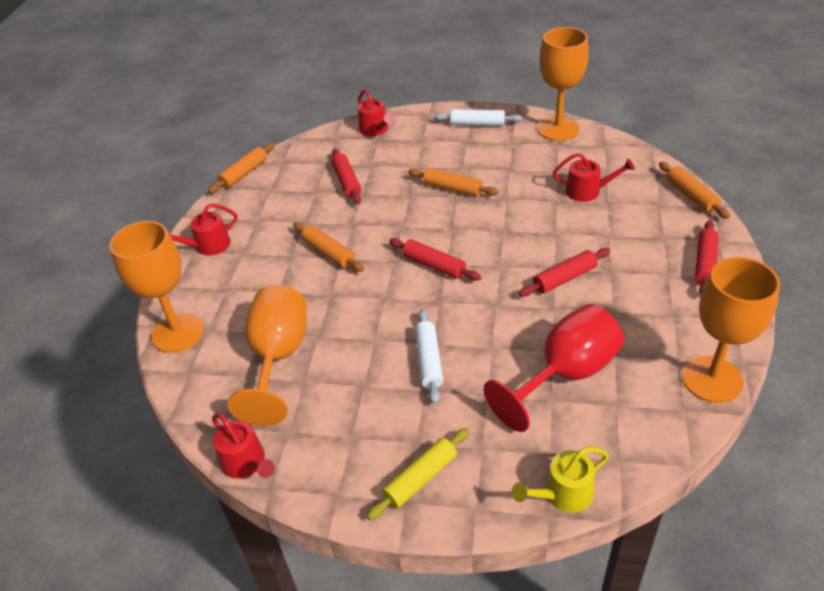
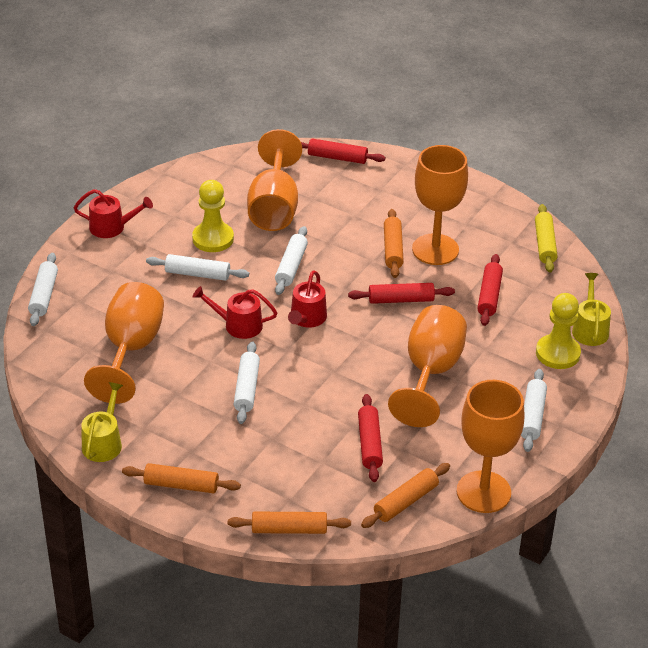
orange goblet: [109,221,204,353] [227,285,307,426] [538,27,589,141] [682,257,780,403] = 4 -> [84,282,164,404] [247,129,302,231] [388,305,467,427] [412,145,468,265] [456,380,524,513] = 5
red goblet: [484,304,624,432] = 1 -> none = 0
red watering can: [170,204,237,256] [212,414,275,478] [358,89,395,136] [553,153,635,202] = 4 -> [74,189,153,238] [193,286,277,339] [288,270,327,328] = 3
white rolling pin: [415,309,443,404] [434,109,522,126] = 2 -> [28,253,58,326] [146,254,249,281] [234,341,260,424] [275,226,308,295] [521,369,547,452] = 5
yellow pawn: none = 0 -> [192,180,234,252] [536,293,581,369] = 2
yellow watering can: [512,447,609,512] = 1 -> [81,382,123,462] [572,273,611,346] = 2

